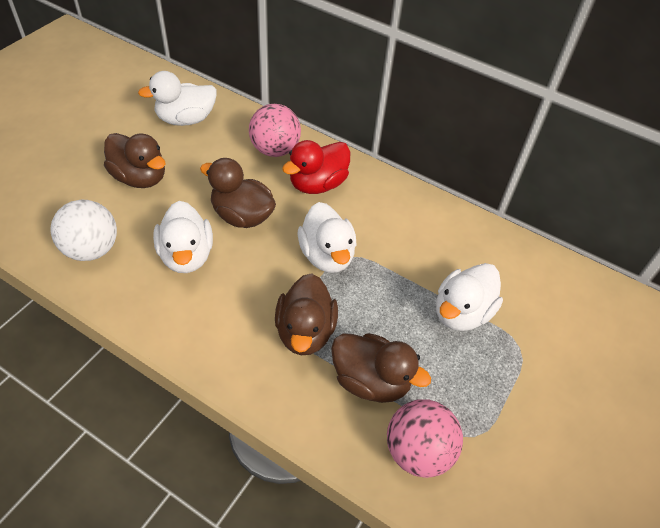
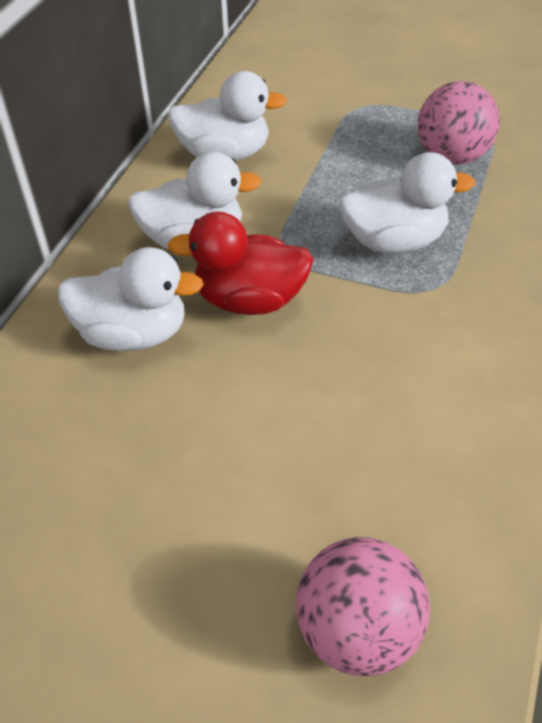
brown duck: [104,133,166,188] [200,158,276,228] [275,273,338,355] [331,333,431,403] = 4 -> none = 0
white ball: [50,200,117,261] = 1 -> none = 0

